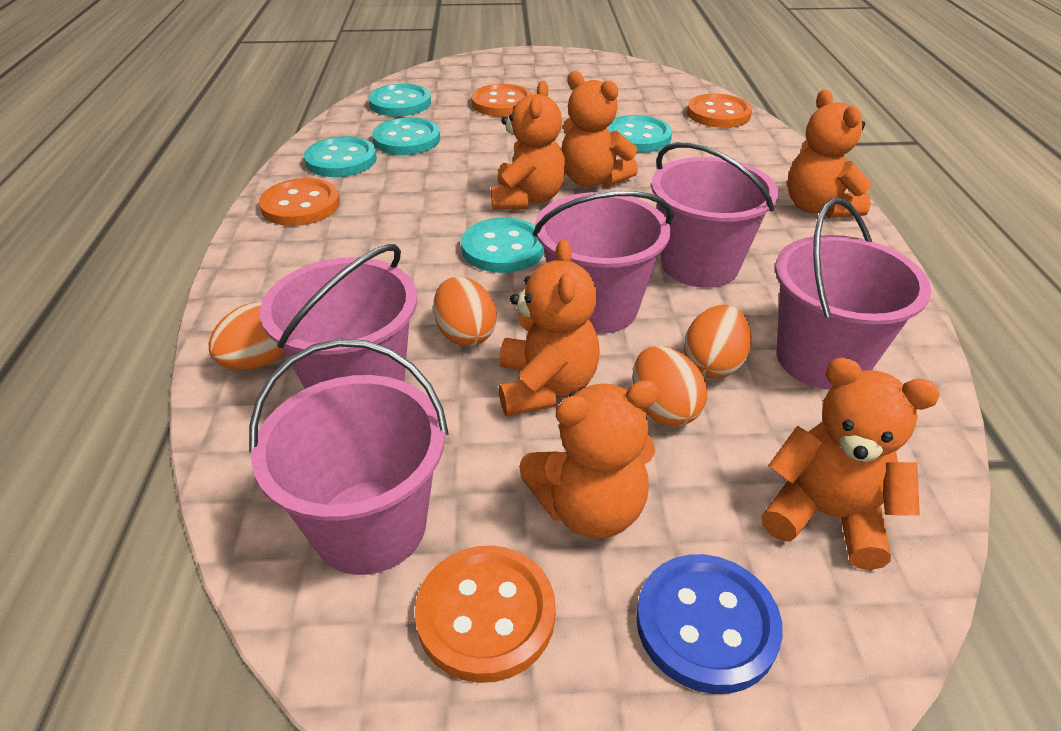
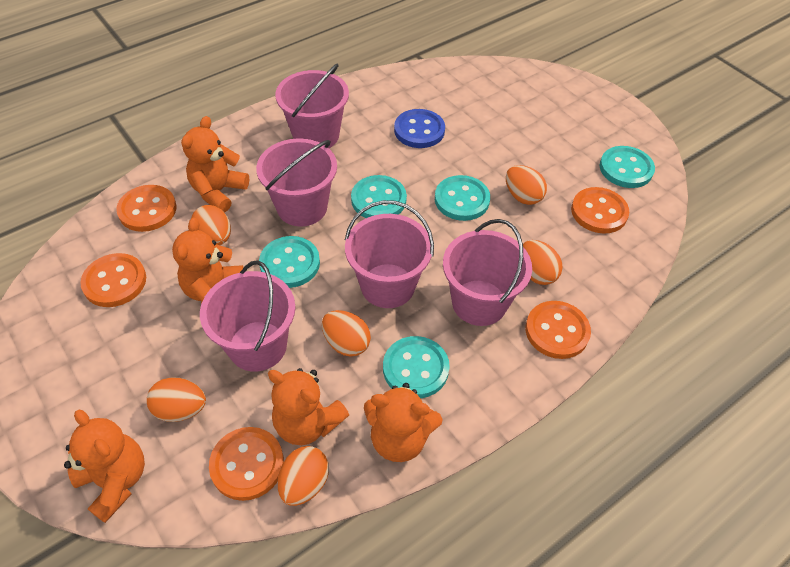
orange button: [259,178,340,226] [415,546,556,683] [471,84,532,117] [687,94,752,128] = 4 -> [80,253,146,307] [116,185,177,232] [209,427,284,501] [525,301,591,359] [571,187,629,234] = 5
orange egg: [209,302,284,370] [433,276,497,347] [632,346,707,427] [684,305,752,378] = 4 -> [147,378,206,422] [191,205,231,245] [278,446,329,506] [322,310,371,357] [506,165,547,205] [523,240,563,285] = 6
orange teddy bear: [491,81,566,210] [499,239,600,416] [519,380,659,539] [561,71,638,187] [761,358,940,570] [787,89,871,218] = 6 -> [64,410,145,523] [172,218,244,304] [181,116,249,213] [268,368,349,445] [364,383,442,462] = 5

